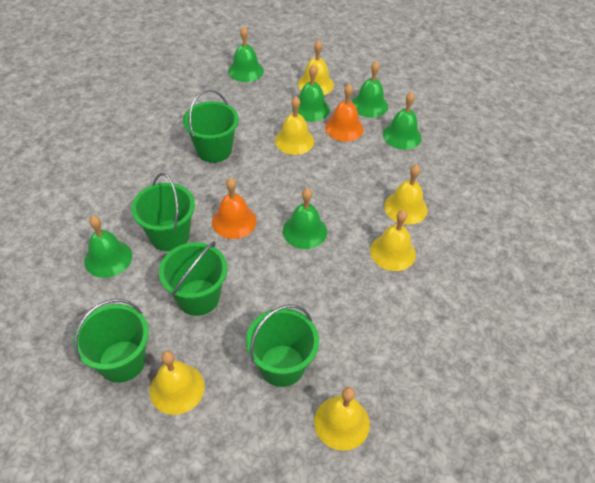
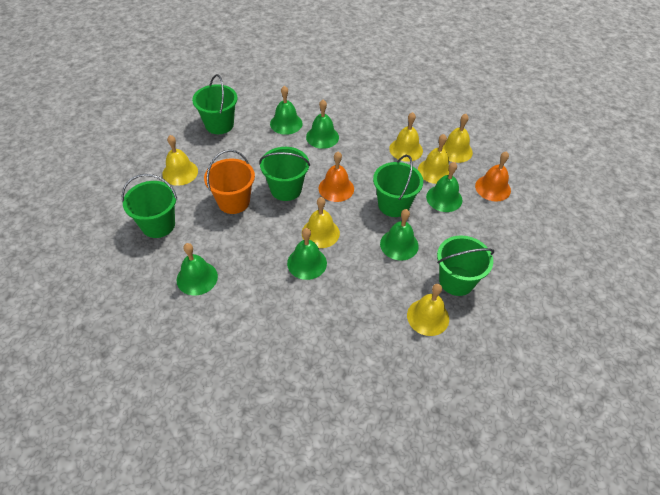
orange bucket: none = 0 -> [204,150,255,214] = 1

